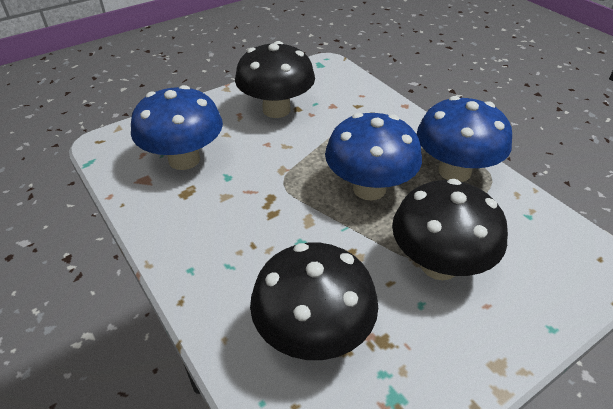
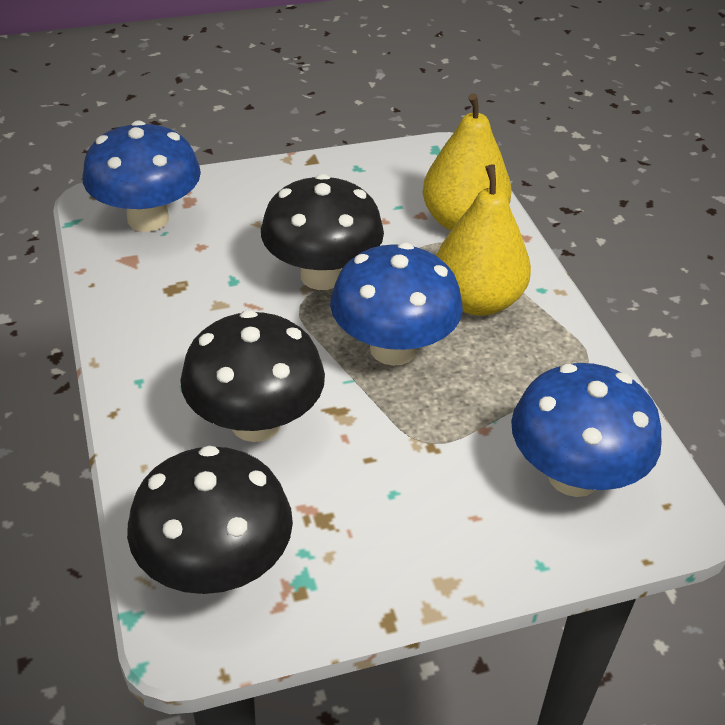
yellow pear: none = 0 -> [423,93,511,231] [436,164,531,316] = 2

